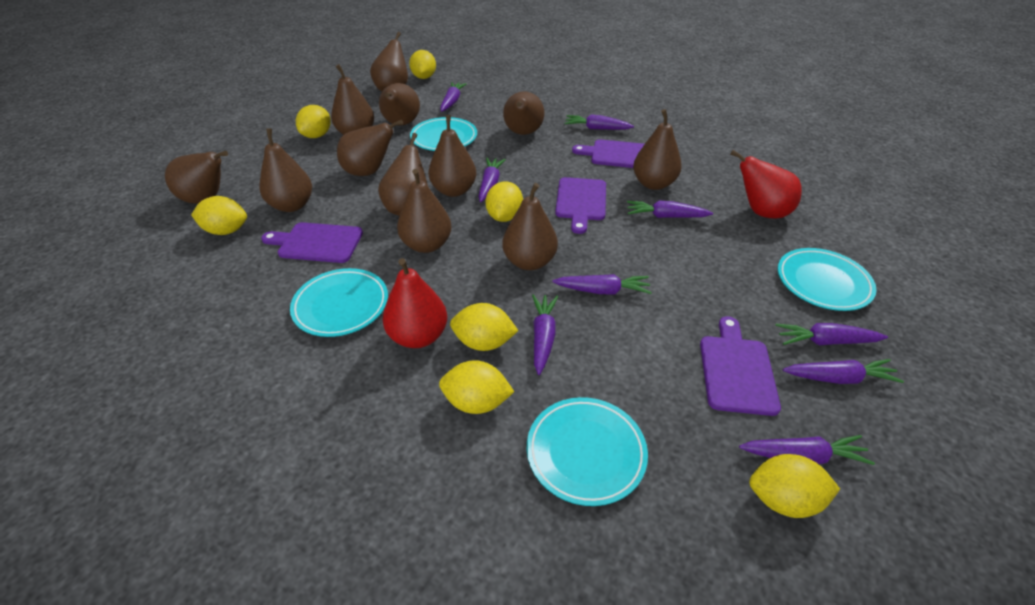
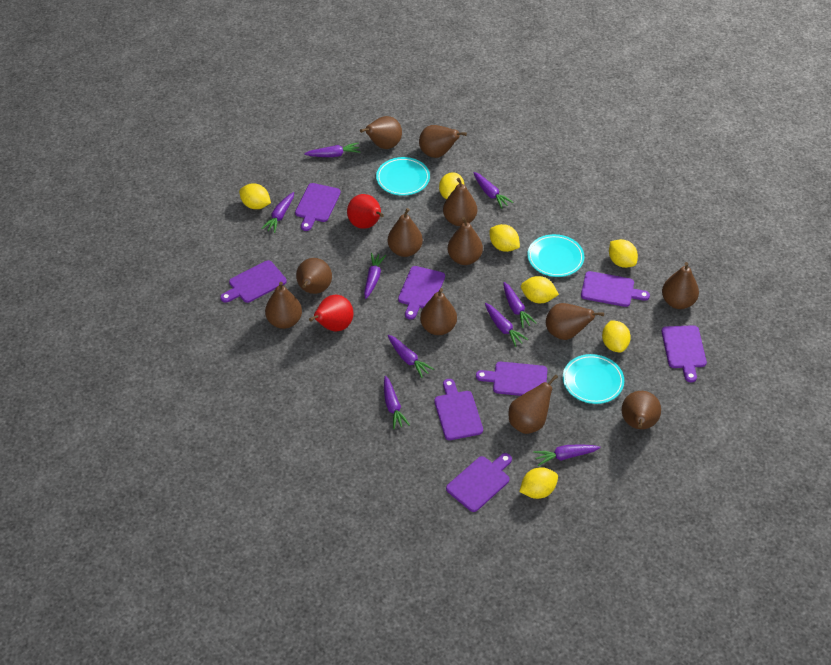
purple cutting board: [261,222,363,263] [555,177,606,234] [572,139,644,168] [700,316,781,416] = 4 -> [220,260,287,303] [295,183,341,231] [398,266,445,320] [434,379,483,440] [446,453,512,512] [476,362,547,396] [581,271,650,307] [662,325,707,382] = 8
turquoise plate: [290,268,388,337] [410,117,477,151] [527,397,648,506] [778,248,877,311] = 4 -> [376,157,430,196] [527,234,584,277] [563,354,624,404] = 3

